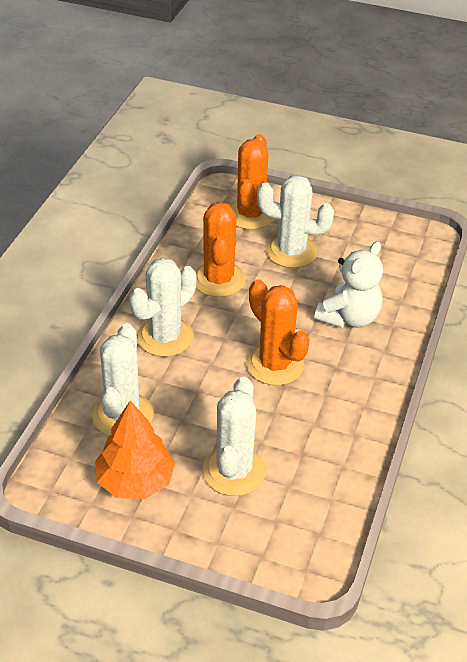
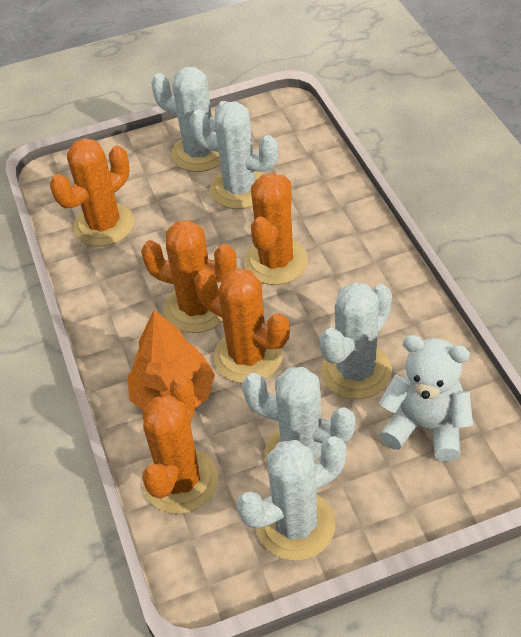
orange cactus: [195,202,246,297] [230,134,274,230] [246,279,310,386] = 3 -> [50,138,134,246] [141,220,237,333] [143,375,218,514] [195,268,290,383] [244,173,308,285] = 5
white cactus: [92,323,154,436] [129,258,197,357] [202,377,266,496] [257,175,334,268] = 4 -> [151,67,226,172] [190,101,278,209] [237,436,346,561] [242,367,356,464] [320,282,392,399] = 5

